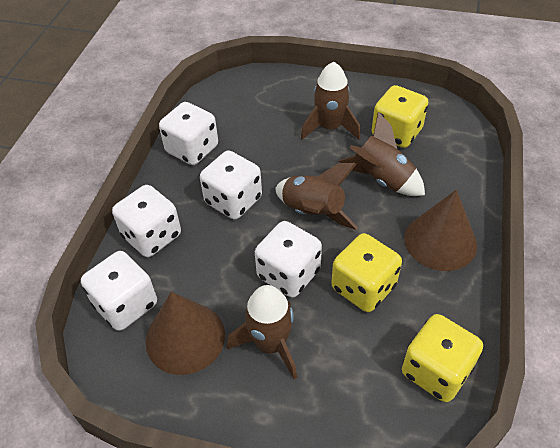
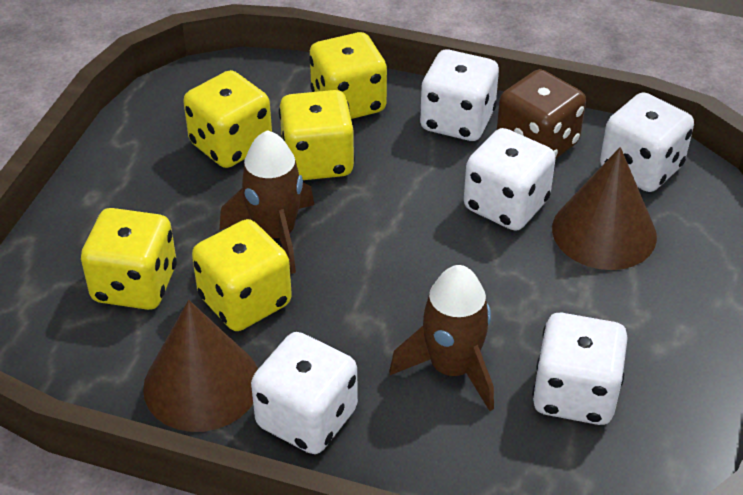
brown dice: none = 0 -> [497,69,586,158] = 1
brown rocket: [227,285,297,380] [275,163,358,230] [301,61,360,140] [339,112,425,196] = 4 -> [220,130,314,274] [389,265,494,411] = 2
yellow dice: [331,233,402,312] [372,85,428,148] [402,314,483,402] = 3 -> [81,208,177,310] [183,70,272,168] [192,219,292,331] [279,90,355,180] [309,32,387,119] = 5

